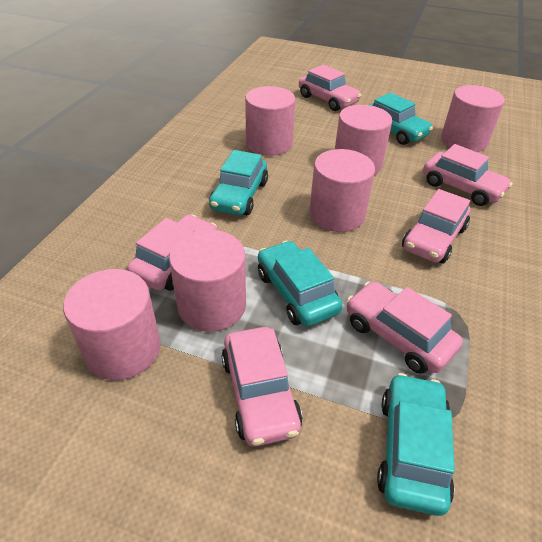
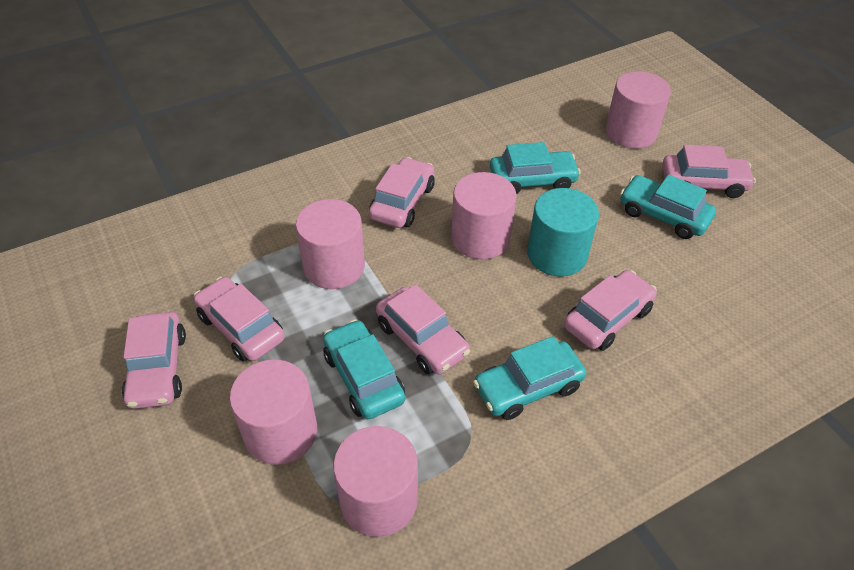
pink cylinder: [63,269,161,380] [169,230,246,332] [245,86,295,156] [309,149,375,232] [335,105,392,175] [441,85,505,152] = 6 -> [230,360,317,465] [296,199,365,289] [333,426,418,537] [451,172,517,259] [605,71,671,148] = 5
turquoise cylinder: none = 0 -> [527,188,599,277] = 1

